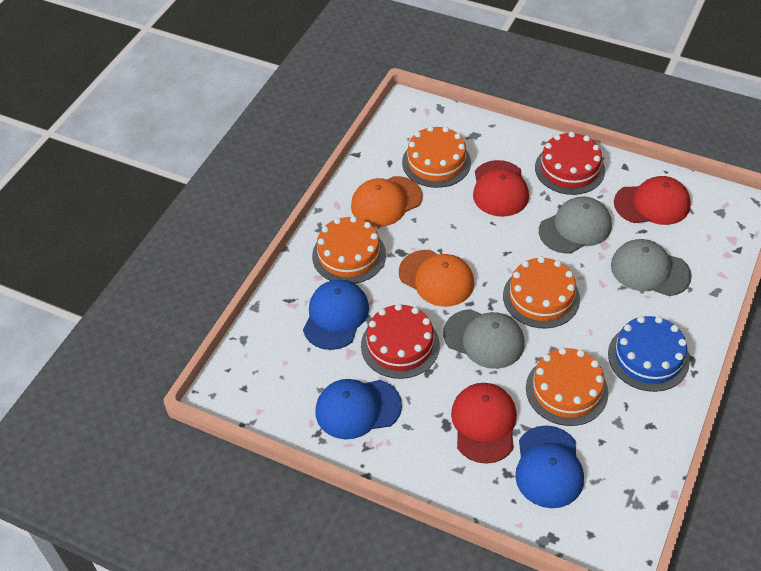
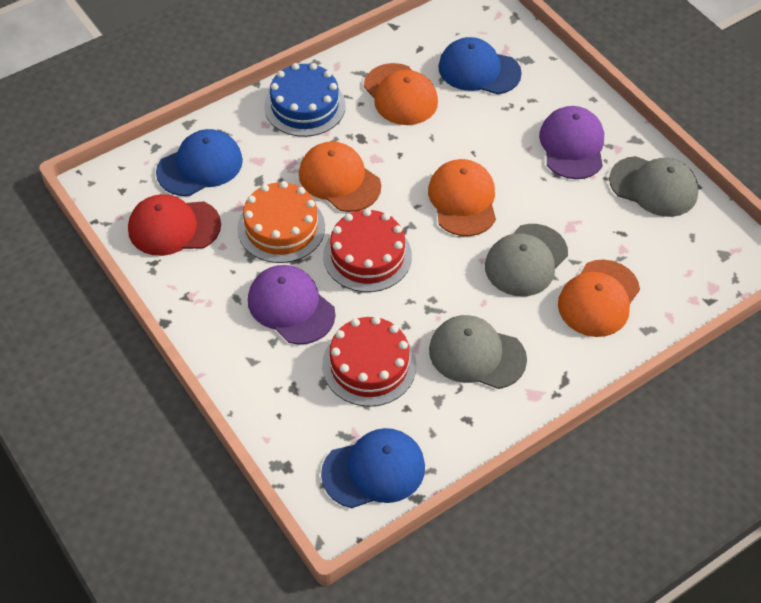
orange cake: [312,216,386,284] [402,126,471,188] [503,257,580,329] [526,347,608,426] = 4 -> [237,181,325,263] = 1
orange cap: [351,176,423,227] [399,250,474,307] = 2 -> [299,141,381,212] [364,63,438,125] [428,159,496,236] [558,260,640,337] = 4
purple cap: none = 0 -> [248,265,335,344] [539,106,604,179] = 2
red cap: [451,383,517,464] [473,160,529,217] [614,176,691,225] = 3 -> [128,194,221,256] = 1

